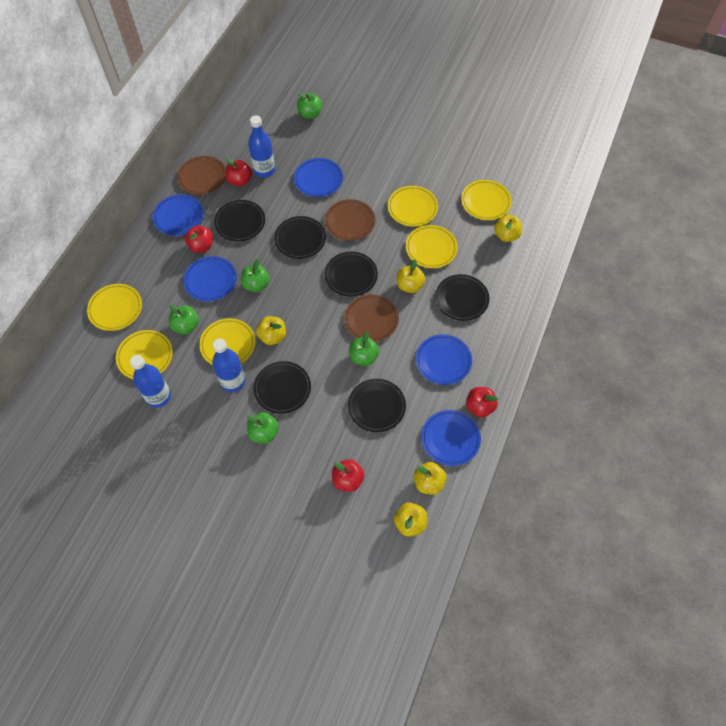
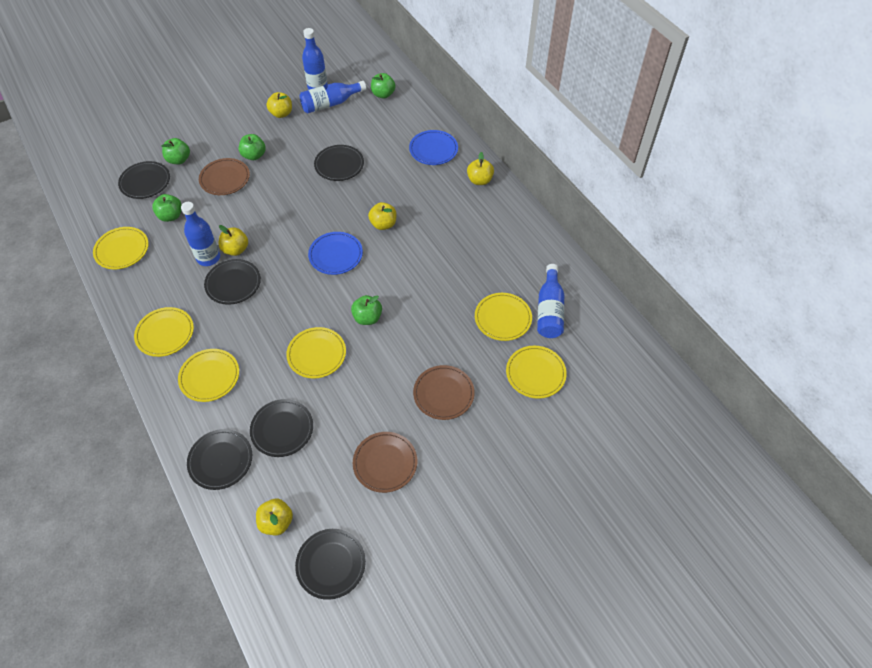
blue bottle: [130,355,171,408] [212,338,245,392] [248,115,275,178] = 3 -> [181,202,220,266] [299,81,366,113] [302,28,328,90] [537,264,564,338] = 4
blue plate: [153,194,204,236] [183,256,237,302] [294,158,343,197] [416,334,472,385] [421,410,481,466] = 5 -> [308,232,363,275] [409,130,458,165] = 2
red apple: [185,225,213,253] [226,158,252,186] [332,459,364,492] [466,387,498,417] = 4 -> none = 0

